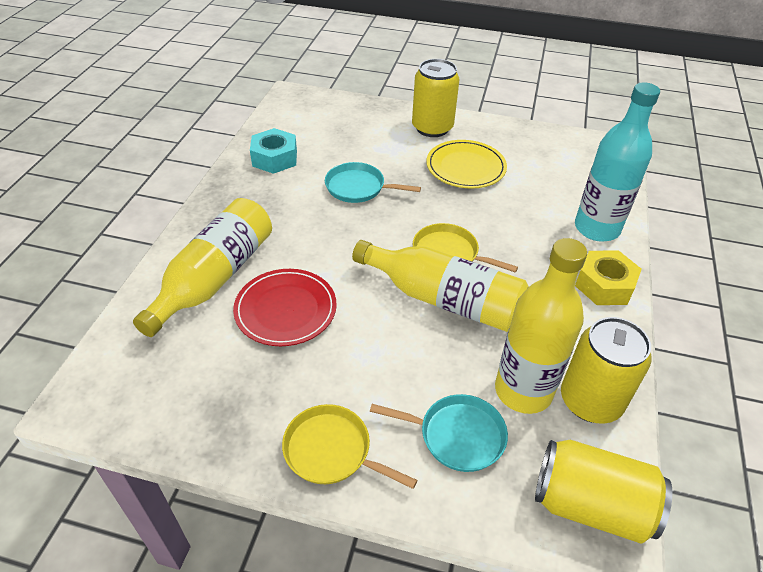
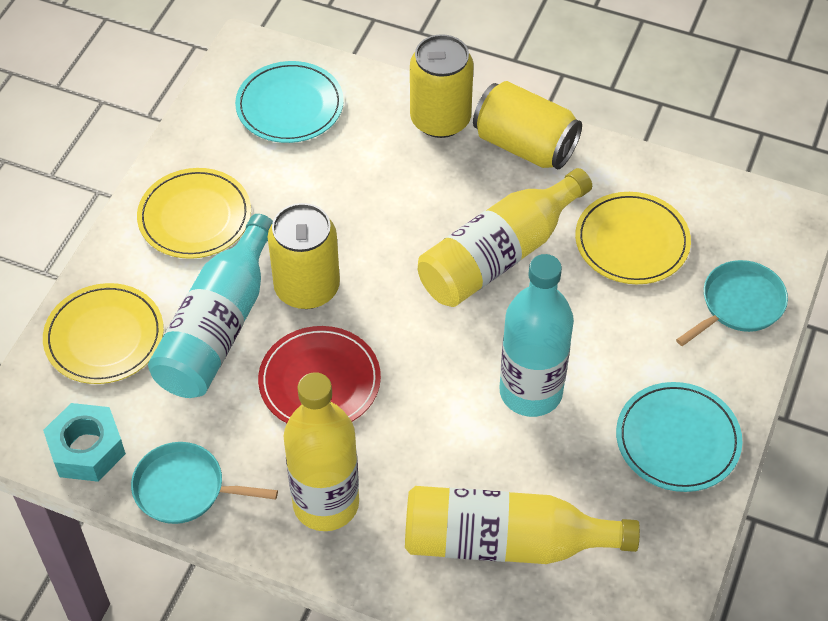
turquoise bottle: [575,82,660,242] = 1 -> [148,214,273,398] [500,254,574,417] = 2
turquoise plate: none = 0 -> [235,61,344,143] [616,382,742,492] = 2
yellow nut: [575,250,642,305] = 1 -> none = 0
yellow pan: [282,404,417,489] [413,223,518,273] = 2 -> none = 0
yellow plate: [426,140,507,189] = 1 -> [43,283,164,384] [137,168,251,259] [575,192,691,284] = 3

